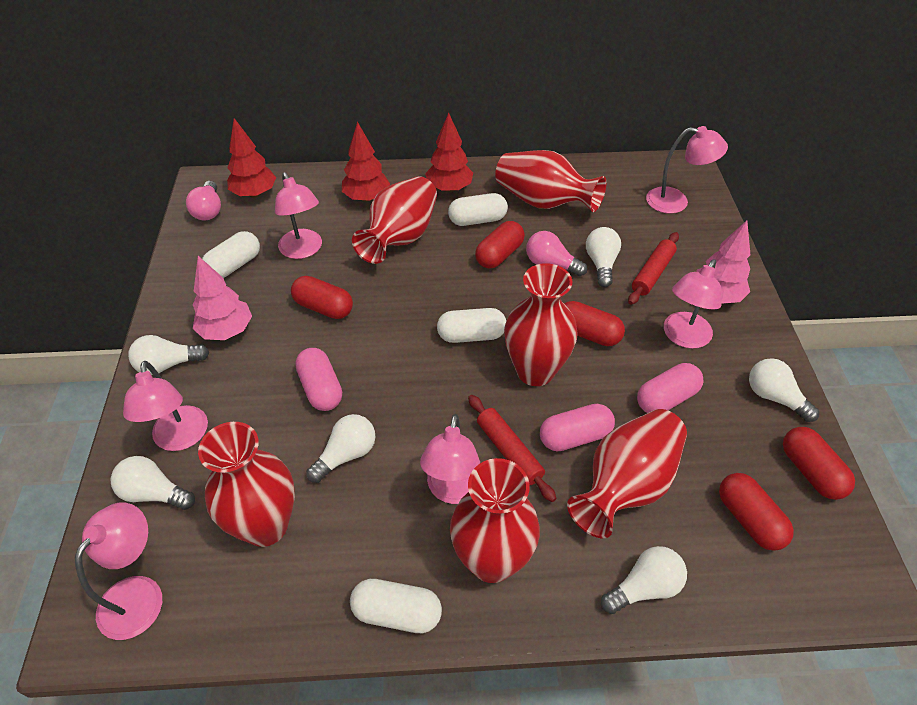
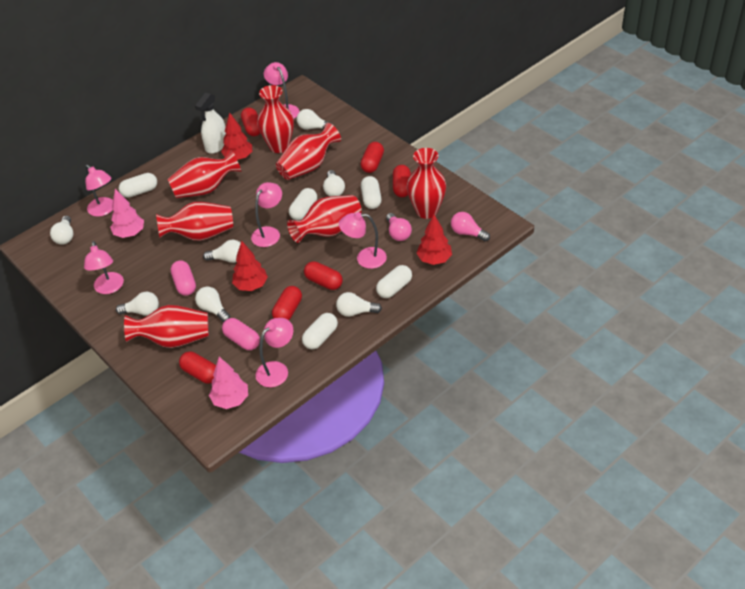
pink capsule: [295,348,342,411] [540,404,615,452] [637,363,703,413] = 3 -> [171,261,196,296] [222,318,260,350] = 2
red capsule: [291,276,353,319] [475,221,525,268] [564,301,625,346] [719,473,794,551] [783,427,855,500] = 5 -> [179,352,216,384] [241,108,260,136] [272,286,302,320] [304,261,343,290] [360,142,384,173] [393,165,411,197] = 6
red rolling pin: [468,395,556,502] [628,232,679,305] = 2 -> none = 0
red vase: [198,422,295,547] [352,176,437,264] [450,458,540,583] [495,150,606,212] [504,263,578,386] [567,409,687,538] = 6 -> [124,305,209,348] [156,202,233,241] [167,151,241,198] [257,85,294,153] [276,123,341,180] [287,195,362,243] [407,148,446,219] = 7
white capsule: [202,231,260,278] [350,579,442,633] [437,308,506,343] [448,193,508,226] = 4 -> [119,173,157,198] [289,188,317,220] [302,313,338,349] [361,176,382,209] [376,265,412,298] = 5
white light bulb: [111,456,195,510] [128,335,209,375] [306,414,375,483] [586,227,621,287] [601,546,687,614] [749,358,820,422] = 6 -> [50,216,73,245] [116,292,159,316] [195,286,230,322] [203,240,241,263] [297,109,333,130] [323,170,345,197] [336,292,382,317] = 7
white spray bottle: none = 0 -> [195,93,226,154] = 1

